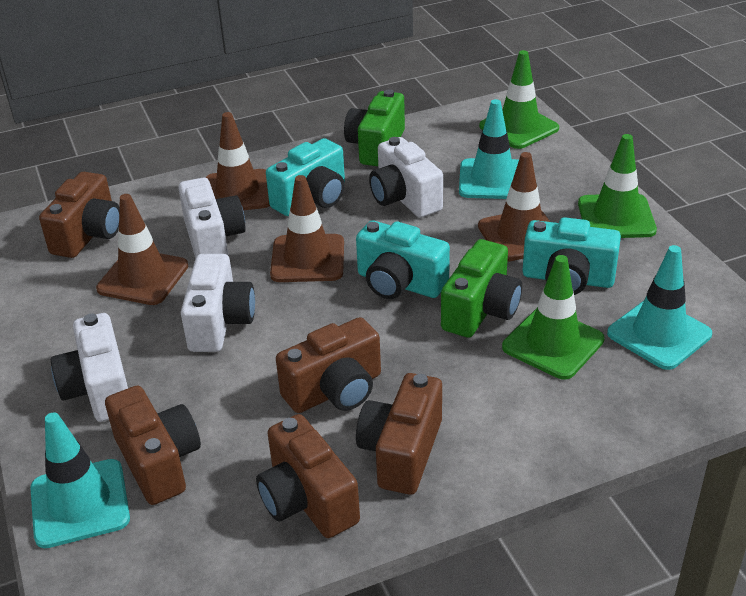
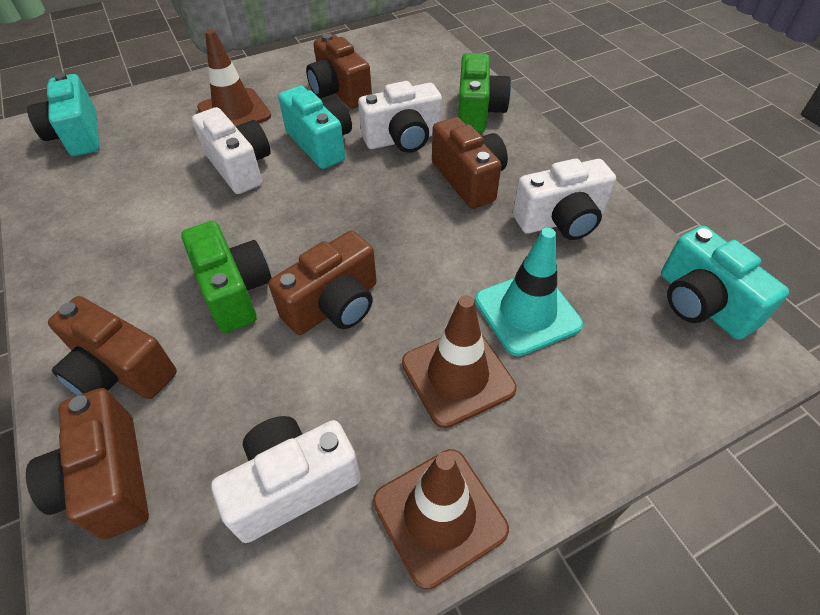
brown traffic cone: [96,194,188,305] [205,112,270,210] [270,175,344,282] [478,152,550,262] = 4 -> [197,29,271,126] [373,449,509,590] [402,295,517,428] = 3
green traffic cone: [479,50,559,149] [502,255,605,380] [578,134,657,238] = 3 -> none = 0
turquoise traffic cone: [30,412,130,548] [459,99,519,199] [607,245,712,370] = 3 -> [475,228,583,356] = 1

